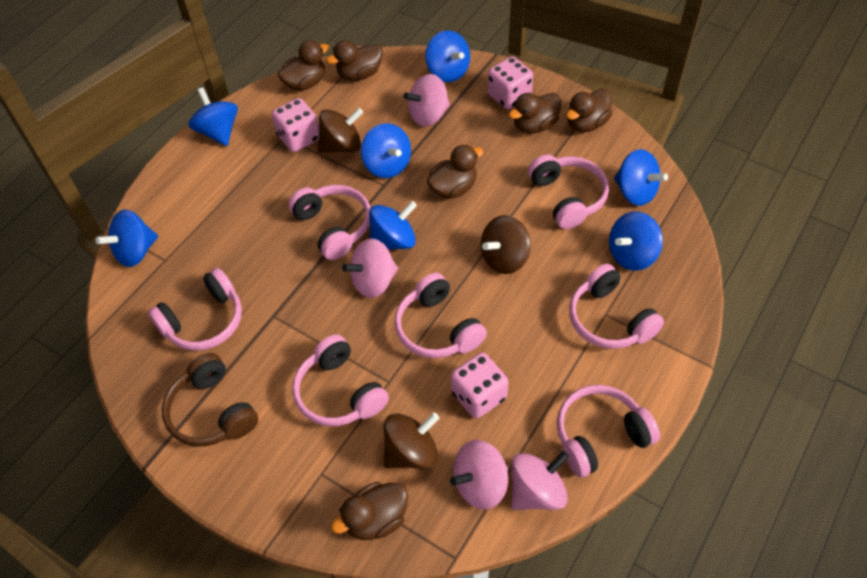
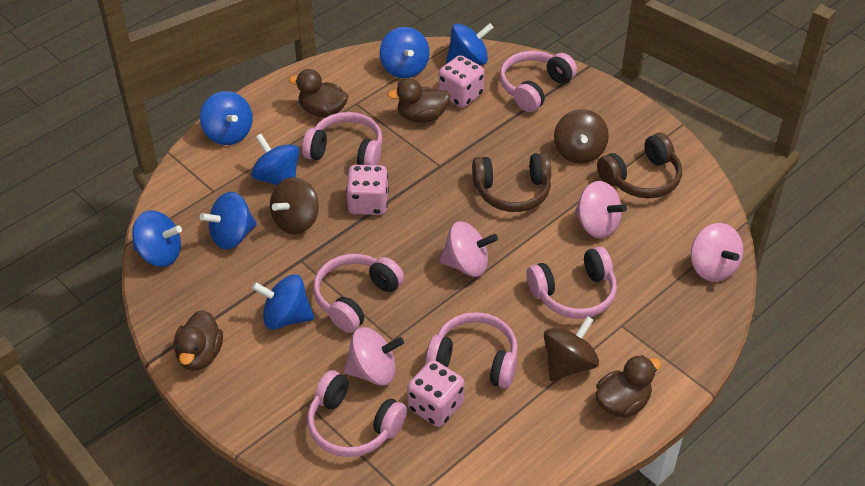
brown duck: [277,40,329,91] [326,40,383,81] [331,482,408,540] [427,145,483,198] [509,93,561,134] [566,89,612,132] = 6 -> [174,310,223,371] [289,69,348,117] [387,79,450,123] [595,355,661,418] = 4
brown headphones: [162,353,258,447] = 1 -> [472,152,551,212] [597,133,682,198] = 2
pink headphones: [148,268,242,351] [288,185,371,260] [292,334,389,426] [394,273,487,358] [528,155,609,229] [557,385,660,477] [569,264,664,349] = 7 -> [302,112,383,165] [307,370,407,457] [313,254,404,333] [425,312,518,389] [500,51,577,112] [527,246,617,319] = 6

